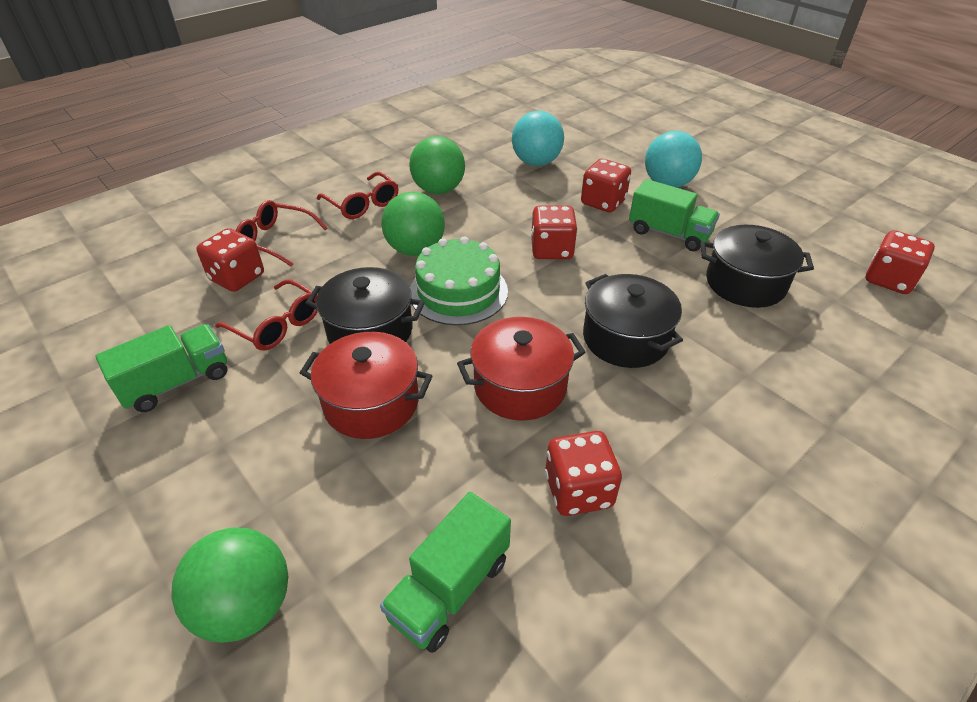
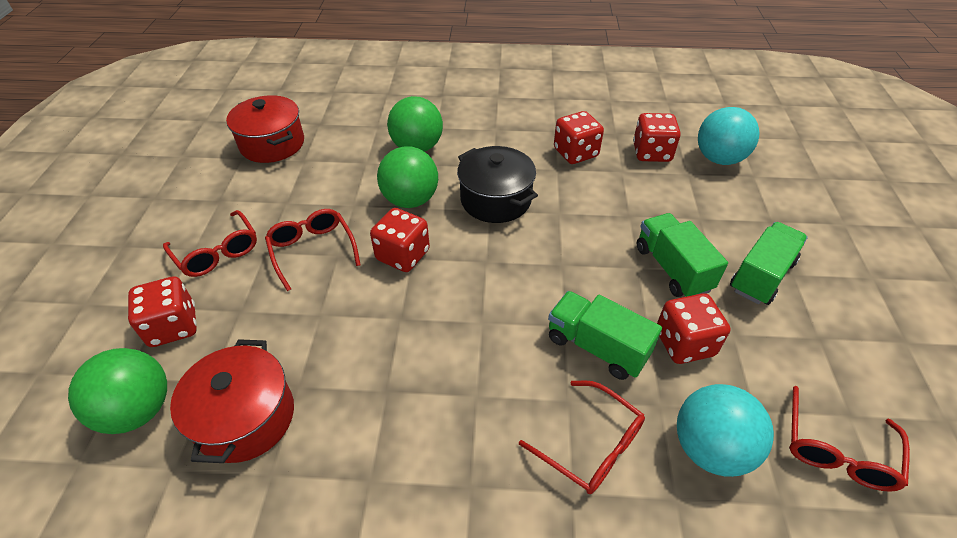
black pot: [306,267,425,344] [583,274,683,368] [700,225,814,308] = 3 -> [457,146,538,223] = 1
green cake: [410,236,508,325] = 1 -> none = 0
red glasses: [215,279,318,351] [235,200,327,267] [317,172,399,219] = 3 -> [163,210,257,277] [265,209,360,291] [519,380,645,494] [789,386,910,492] = 4

